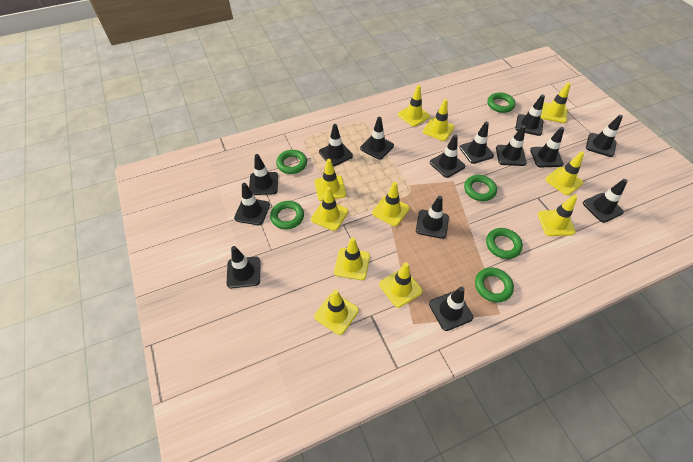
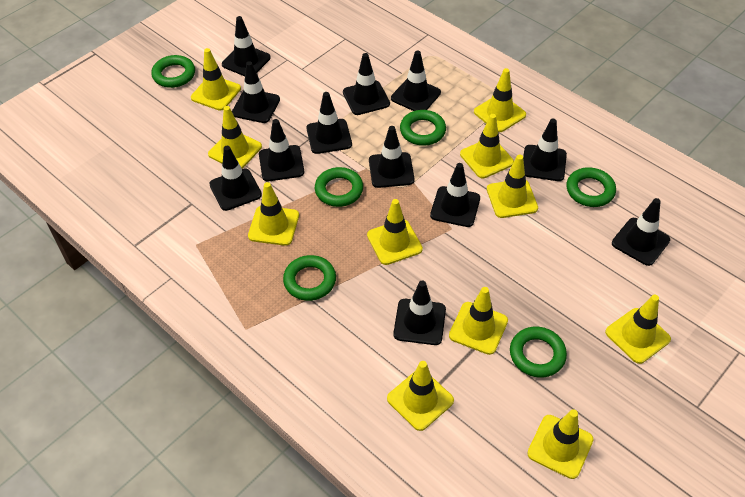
black traffic cone: [226,246,260,288] [234,183,270,225] [249,154,278,195] [319,124,353,167] [360,117,394,160] [416,196,449,239] [429,287,473,331] [430,134,465,178] [459,122,494,164] [496,125,526,166] [515,95,545,136] [530,127,564,167] [583,179,628,223] [586,115,623,157] = 14 -> [209,146,262,211] [222,16,271,76] [232,61,280,123] [259,119,304,181] [306,92,352,154] [343,53,390,115] [369,126,415,188] [391,50,441,111] [393,281,446,345] [430,163,480,227] [523,119,567,181] [612,198,670,266] = 12

